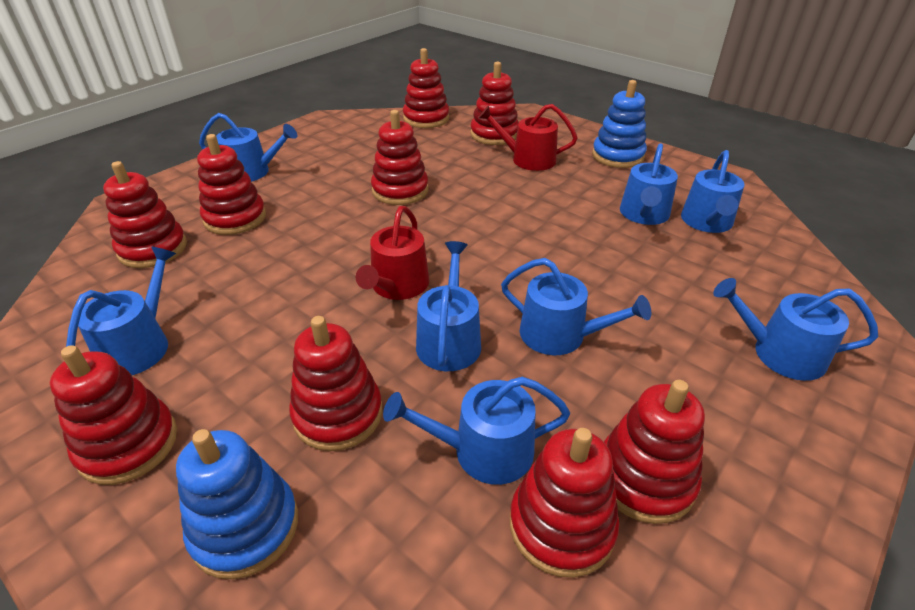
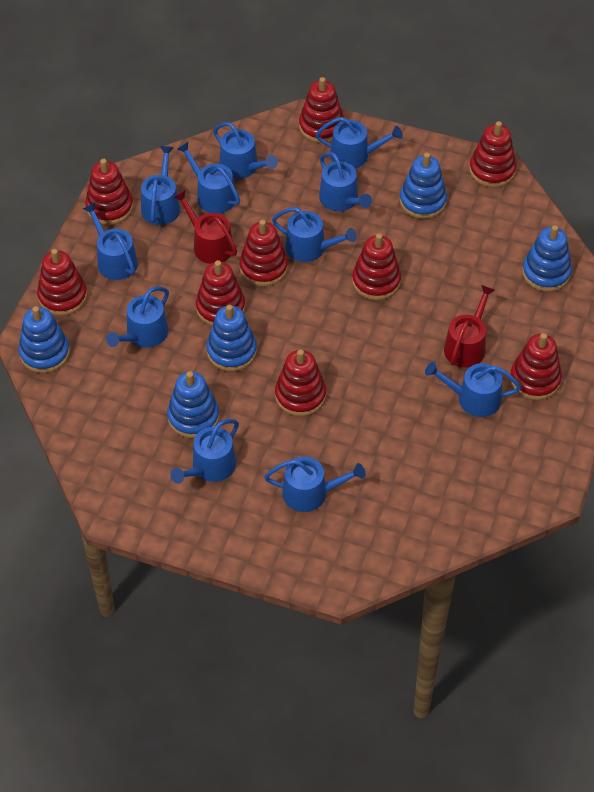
blue stacking toy: [176,429,298,579] [592,80,647,168] = 2 -> [18,306,70,373] [167,371,219,438] [206,305,257,372] [399,153,447,219] [522,225,572,292] = 5
blue watering can: [66,247,176,375] [199,113,297,182] [383,377,570,485] [416,241,481,371] [501,258,651,355] [620,143,678,225] [681,150,744,233] [713,278,878,381] = 8 -> [83,203,138,280] [106,287,169,348] [141,146,180,225] [170,419,239,484] [177,142,240,214] [213,122,278,179] [264,457,365,512] [272,207,357,262] [316,117,403,169] [319,152,372,211] [425,362,521,417] = 11

